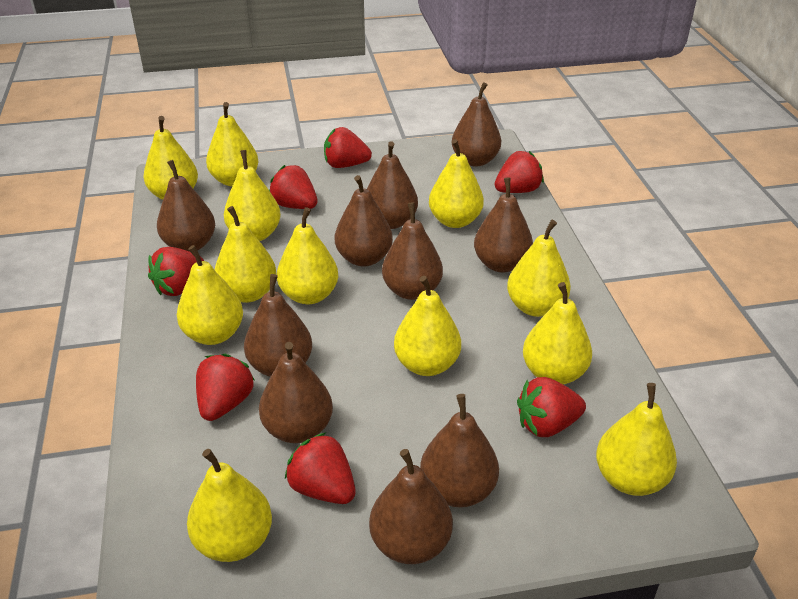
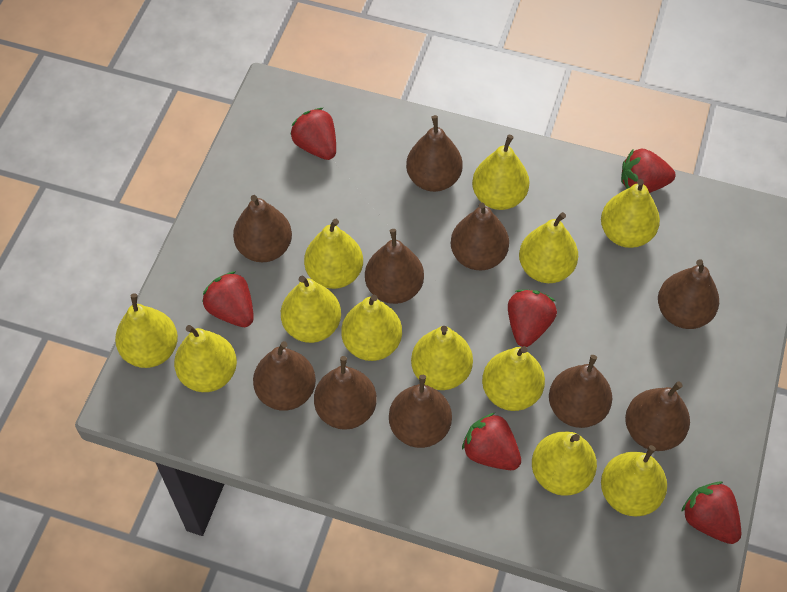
red strawberry: [148,247,204,296] [196,354,254,421] [269,165,318,209] [285,433,355,504] [324,127,372,168] [495,151,544,193] [517,377,586,437] = 7 -> [202,271,254,327] [290,108,336,160] [462,413,521,470] [508,290,557,347] [621,148,675,193] [681,482,741,544] = 6

